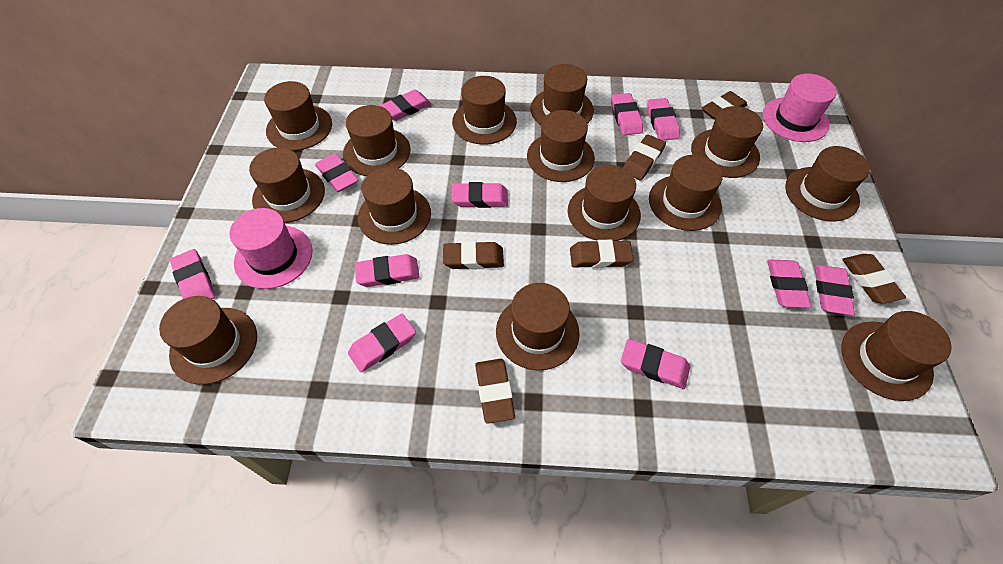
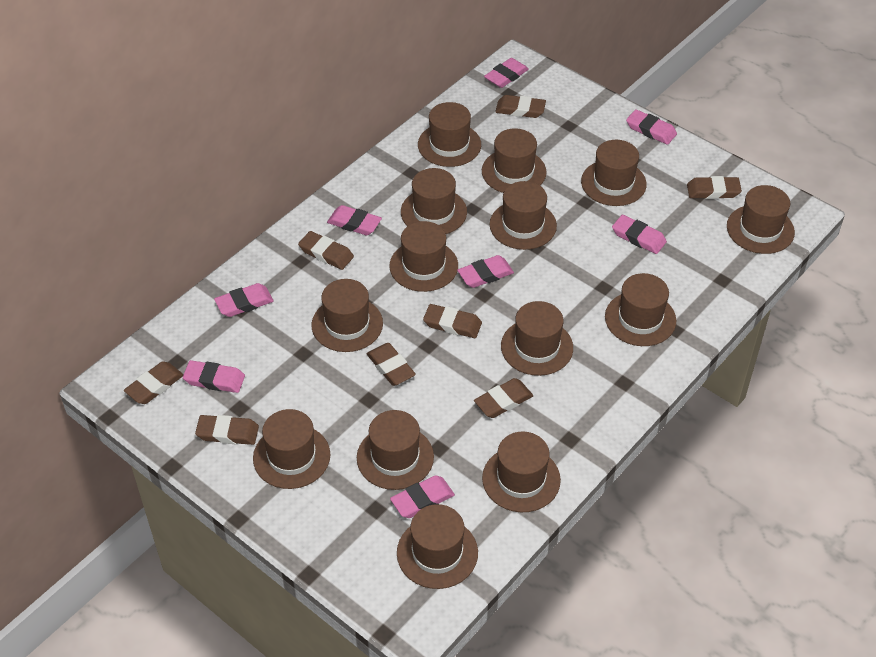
brown eraser: [443,241,504,270] [475,359,515,424] [570,240,634,268] [623,134,666,181] [702,91,747,120] [842,254,906,304] = 6 -> [124,362,184,404] [195,415,259,445] [298,231,354,270] [367,343,416,386] [423,304,482,338] [474,378,533,418] [495,95,546,118] [687,176,742,199] = 8
pink eraser: [170,249,215,299] [315,153,358,192] [348,314,416,372] [355,254,419,287] [379,90,431,121] [451,182,508,208] [611,93,643,135] [621,339,690,389] [647,98,680,140] [767,260,811,308] [815,265,855,315] = 11 -> [183,360,245,393] [214,283,274,317] [327,205,382,235] [390,475,455,518] [457,255,514,288] [484,58,529,88] [612,215,667,254] [626,109,677,145] = 8
pink hat: [230,208,313,289] [763,73,837,142] = 2 -> none = 0

